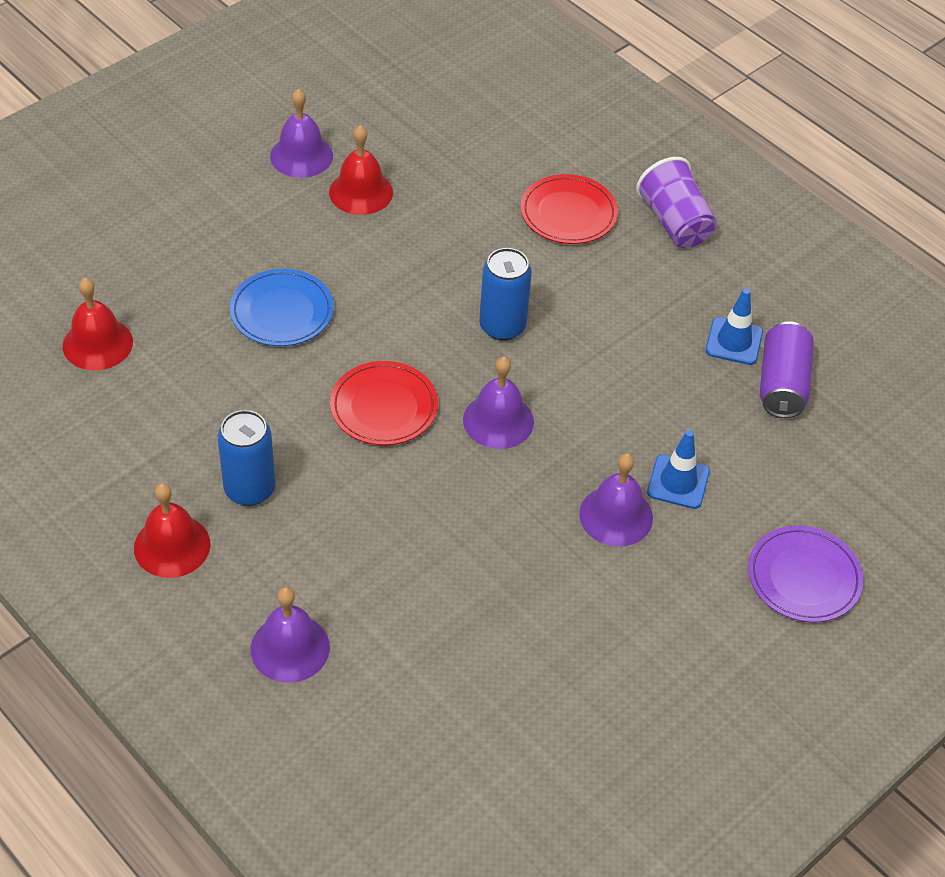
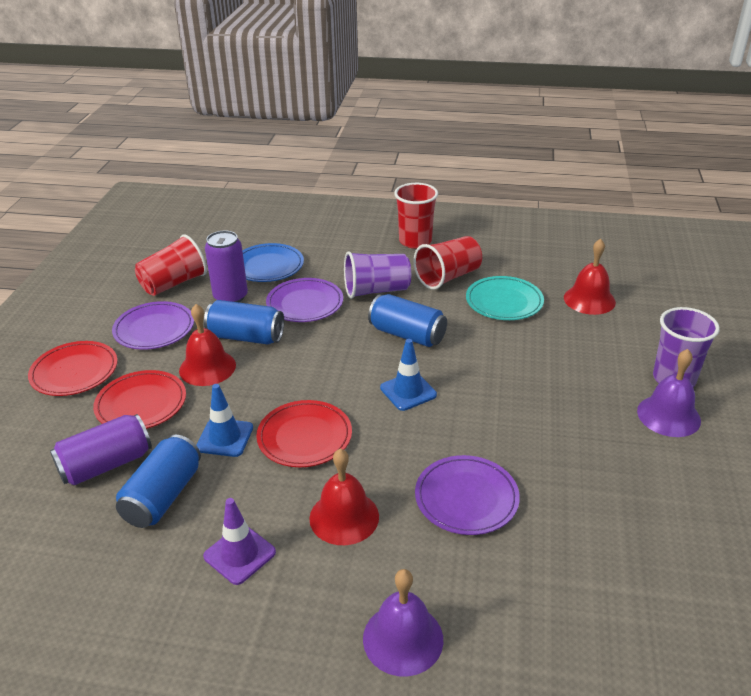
blue can: [218,410,275,506] [479,248,532,341] = 2 -> [116,435,201,528] [204,300,284,345] [368,294,447,347] = 3
purple bell: [251,587,330,683] [270,88,333,178] [463,357,534,449] [579,453,653,547] = 4 -> [363,569,443,677] [637,349,701,437] = 2
purple can: [760,321,814,418] = 1 -> [50,414,152,485] [205,231,248,302] = 2
purple cup: [636,157,717,248] = 1 -> [344,251,411,299] [653,307,720,387] = 2
purple plate: [748,526,863,622] = 1 -> [112,301,194,350] [266,278,343,322] [415,455,520,535] = 3
purple traffic cone: none = 0 -> [203,498,276,585] = 1
red cup: none = 0 -> [135,234,207,296] [394,183,438,249] [414,236,482,289] = 3
red plate: [330,361,438,445] [521,174,618,244] = 2 -> [28,341,118,396] [93,370,186,429] [256,400,352,467] = 3
turquoise plate: none = 0 -> [466,276,544,320] = 1

